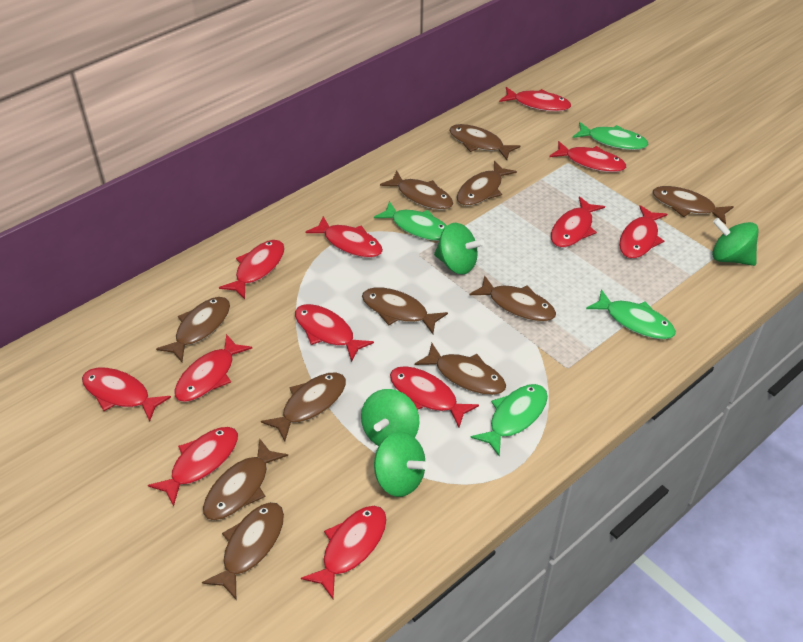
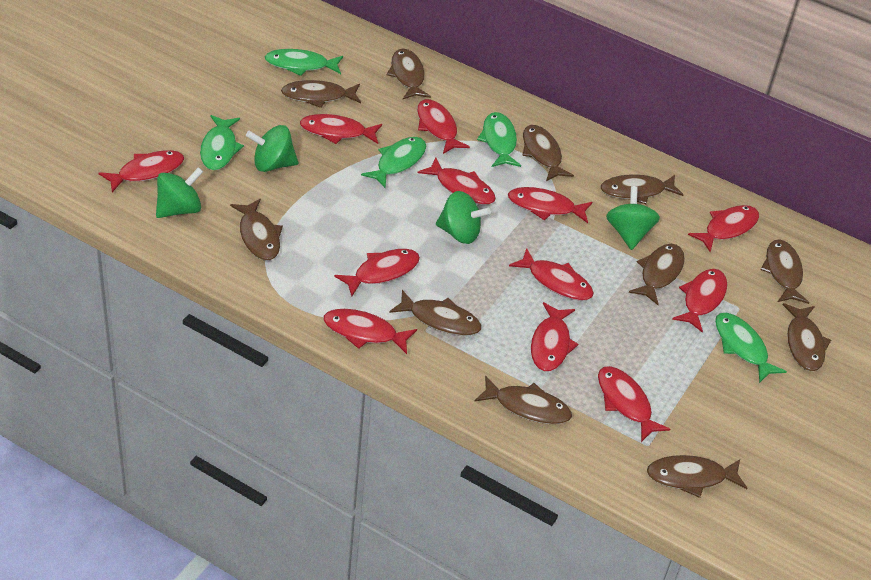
green fish: [374,201,447,241] [471,384,548,457] [573,122,648,150] [586,289,676,339] = 4 -> [200,115,244,170] [265,49,343,76] [361,137,426,188] [477,112,521,167] [715,313,787,383] = 5

